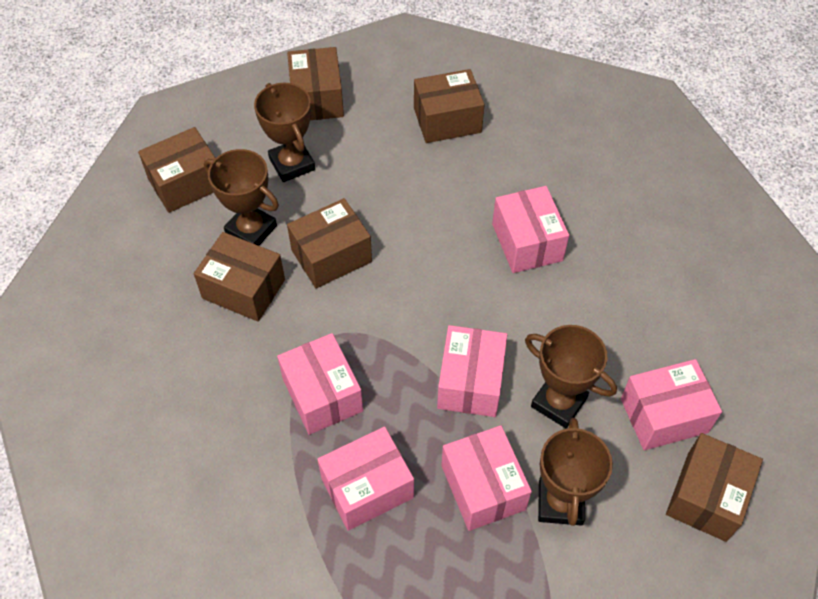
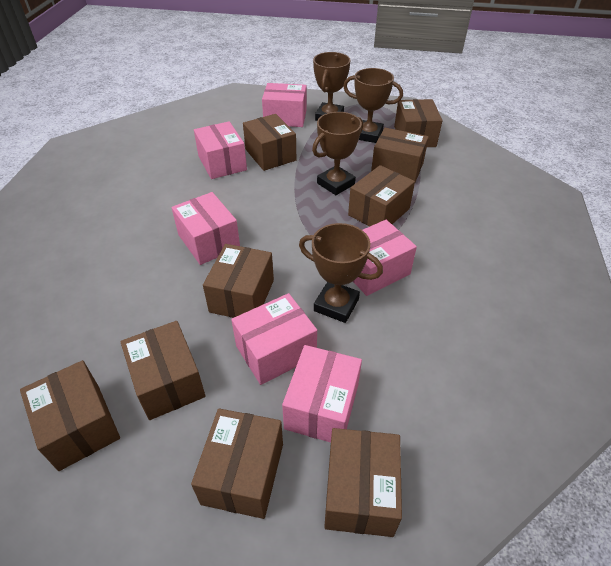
brown box: [138,127,215,213] [194,232,285,322] [287,47,344,120] [287,198,372,288] [414,69,485,143] [666,433,763,542] = 6 -> [20,360,120,471] [120,321,206,420] [191,408,283,519] [203,244,274,318] [243,114,296,171] [324,428,402,537] [348,165,415,227] [371,128,429,182] [394,99,443,147] = 9

